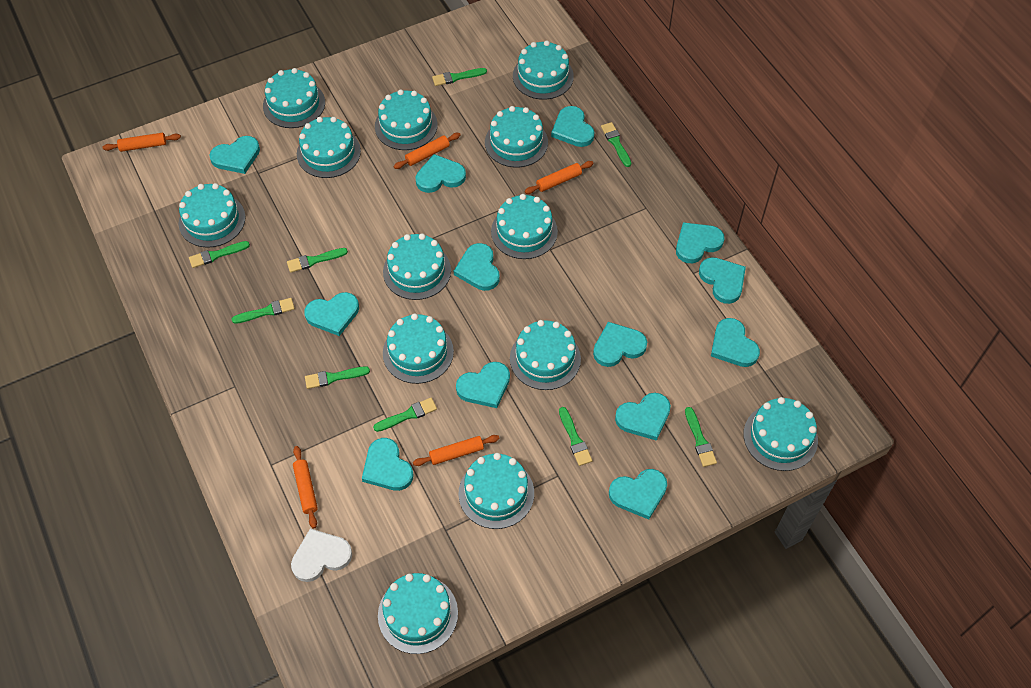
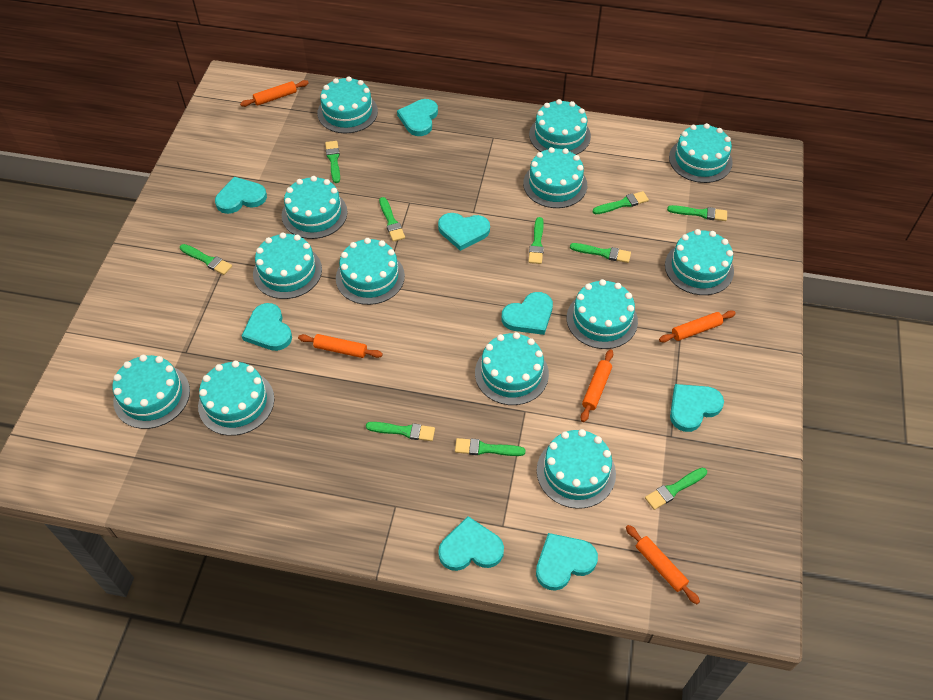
green brush: [189,241,250,268] [232,298,295,324] [287,248,348,273] [305,366,370,389] [373,398,437,432] [432,68,487,86] [559,407,592,466] [601,122,631,167] [685,407,717,467] = 9 -> [180,244,232,275] [325,141,340,183] [366,422,435,441] [379,197,405,242] [455,438,525,456] [528,217,544,264] [570,243,631,263] [593,191,649,214] [645,468,707,510] [667,205,727,221] = 10
turquoise heart: [209,136,260,174] [304,292,359,336] [362,438,414,491] [416,154,466,193] [454,243,500,291] [456,362,510,408] [551,106,595,147] [593,322,647,367] [609,469,667,520] [615,393,671,441] [676,222,725,263] [699,257,746,304] [711,318,760,367] = 13 -> [215,177,267,214] [242,303,292,351] [397,99,438,136] [438,213,490,251] [438,516,504,571] [502,292,553,335] [536,533,598,591] [670,384,724,432] = 8
white heart: [291,529,352,582] = 1 -> none = 0

